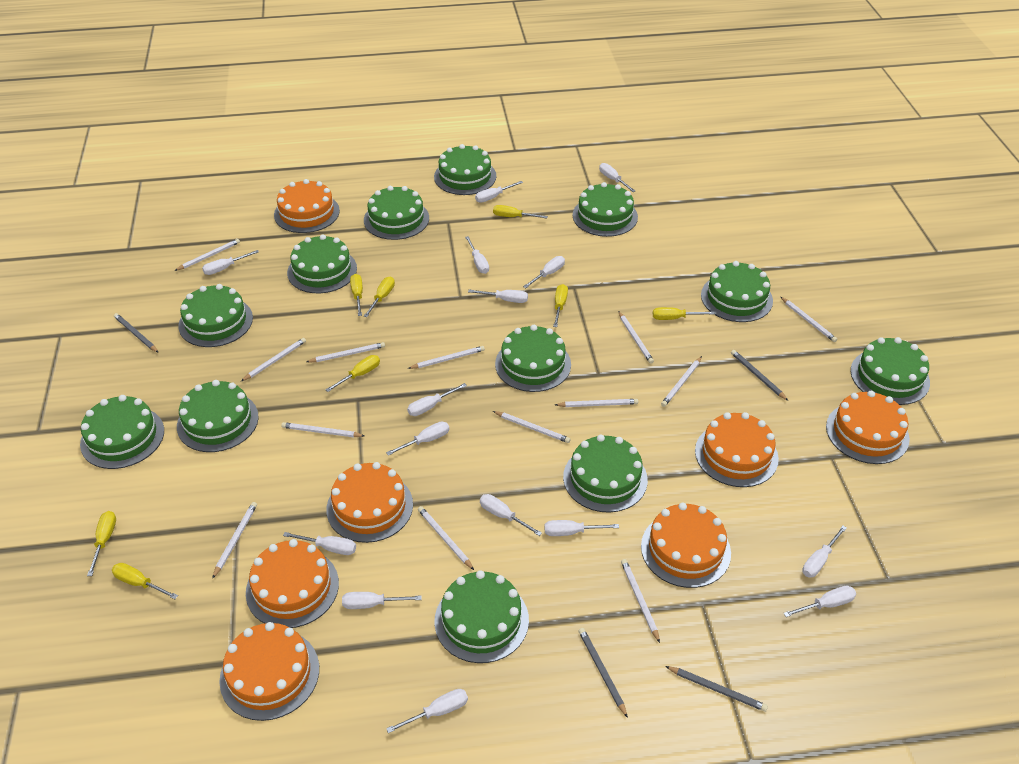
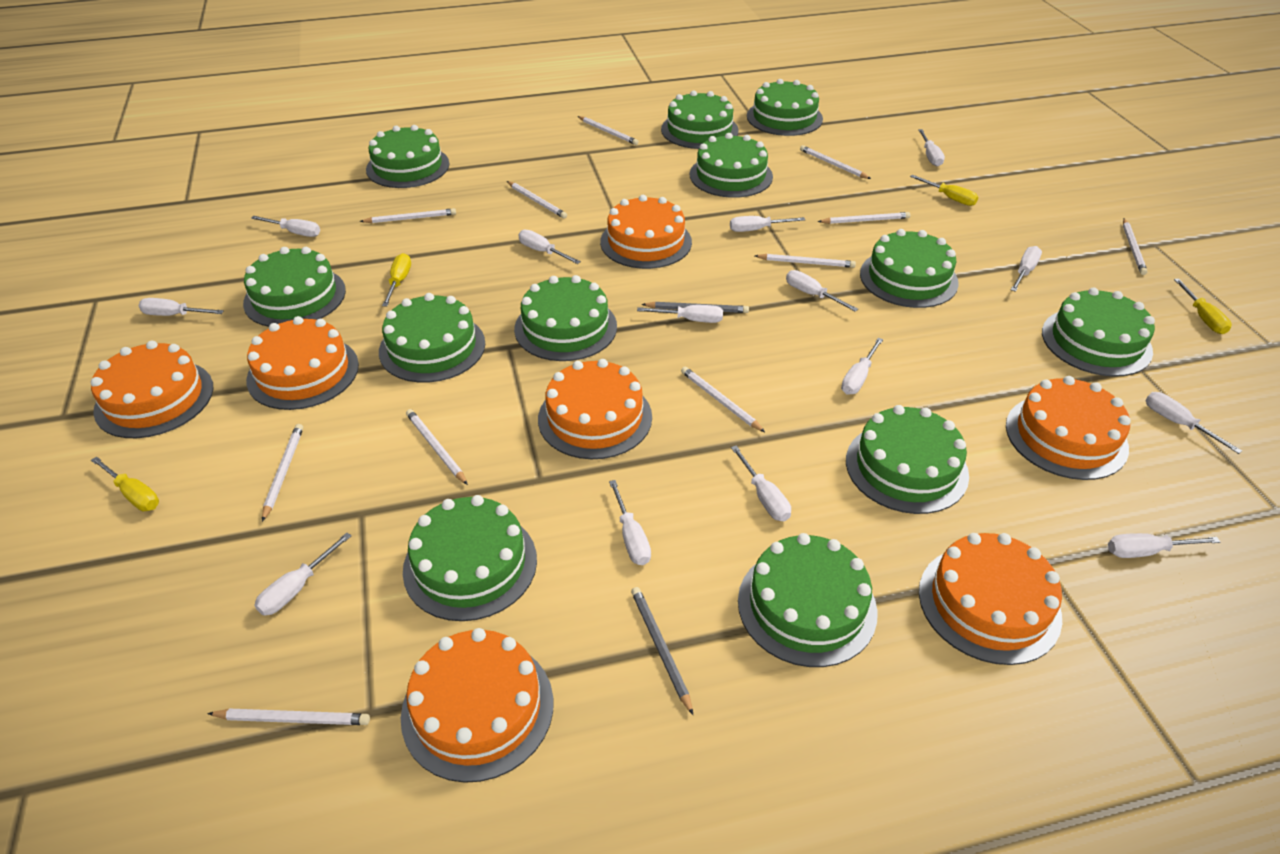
grey pencil: [114,313,159,353] [578,628,628,718] [665,666,768,712] [731,350,788,401] = 4 -> [631,587,693,715] [642,302,749,313] = 2
white pencil: [174,239,240,271] [212,502,257,579] [241,338,306,381] [281,422,364,437] [306,342,385,362] [408,346,485,369] [418,506,474,570] [493,411,570,443] [555,399,638,407] [618,311,654,364] [621,559,660,643] [661,356,702,407] [781,297,837,342] = 13 -> [207,708,370,725] [262,424,303,522] [360,208,456,223] [406,409,468,485] [507,181,567,219] [578,116,639,145] [681,367,765,432] [755,254,856,268] [800,145,871,179] [818,212,910,224] [1123,219,1148,275] = 11
white screwdriver: [202,250,259,275] [283,532,356,555] [342,592,422,609] [386,421,449,456] [386,689,468,733] [407,383,467,416] [465,236,489,274] [468,290,528,303] [475,181,523,203] [480,494,542,536] [523,256,565,288] [544,520,619,536] [599,163,635,192] [784,586,856,617] [802,526,847,578] = 15 -> [139,298,224,316] [251,216,320,237] [254,533,352,616] [518,230,581,264] [609,480,651,565] [637,305,723,323] [730,216,805,232] [731,445,791,521] [786,270,858,312] [841,338,883,395] [918,129,945,167] [1011,246,1042,292] [1108,533,1220,558] [1145,392,1242,454] = 14
yellow screwdriver: [87,511,116,576] [112,563,178,599] [326,355,380,392] [350,274,363,316] [364,277,395,317] [493,205,548,218] [553,284,568,327] [653,307,714,320] = 8 -> [91,456,159,511] [382,253,411,306] [910,175,978,206] [1174,279,1232,334] = 4

